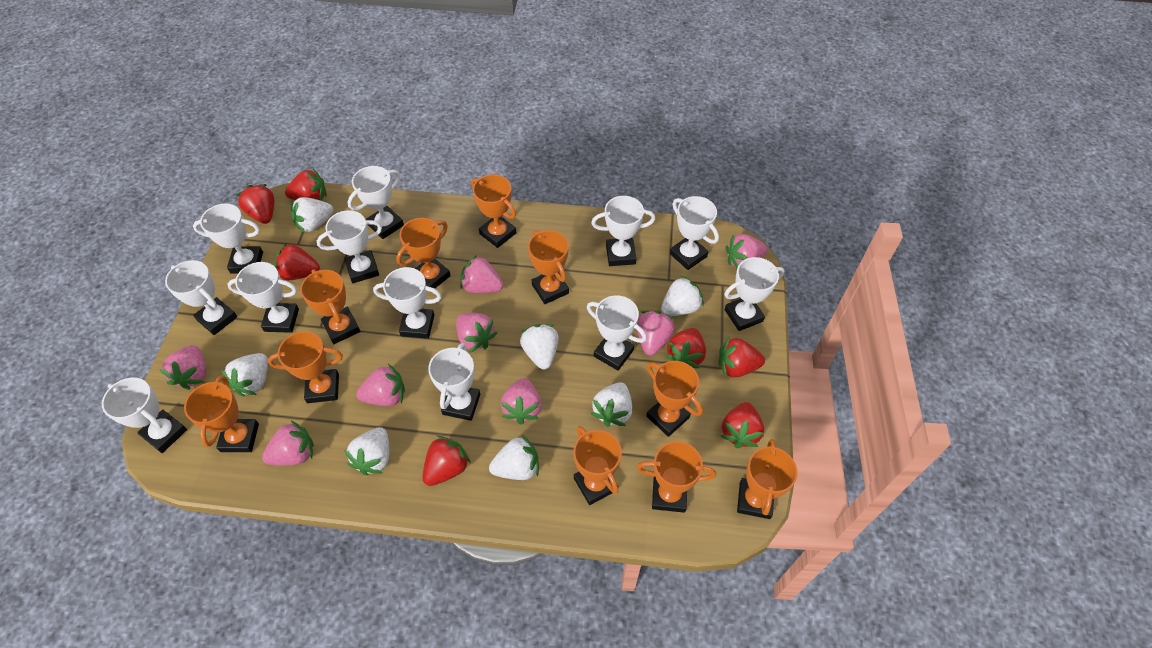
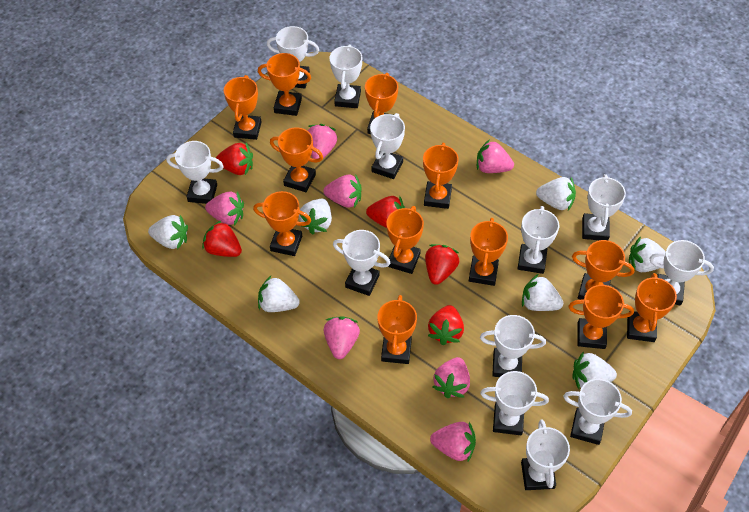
orange trophy: [184,375,259,452] [268,331,343,403] [300,269,360,344] [396,218,451,292] [471,174,516,248] [528,230,569,304] [573,426,622,505] [636,441,716,513] [646,361,703,437] [737,439,798,519] = 10 -> [224,75,262,140] [253,191,311,256] [258,53,311,116] [270,127,323,192] [365,73,398,134] [377,295,417,364] [387,206,424,274] [423,143,459,209] [469,218,508,286] [568,285,634,349] [572,240,635,300] [627,273,677,342] = 12
pink strawberry: [159,345,206,390] [262,421,314,466] [356,364,405,406] [456,313,497,352] [460,255,504,293] [500,378,542,424] [637,311,675,355] [725,234,768,268] = 8 -> [205,191,244,225] [308,124,337,159] [323,175,362,208] [324,316,360,359] [430,422,476,462] [433,357,470,398] [477,139,514,173] = 7
red strawberry: [236,184,274,224] [274,243,320,280] [285,168,327,201] [422,436,471,486] [666,328,706,368] [718,337,765,377] [721,402,764,448] = 7 -> [202,220,242,257] [216,143,253,175] [366,196,405,228] [425,244,459,285] [428,305,464,345] = 5

